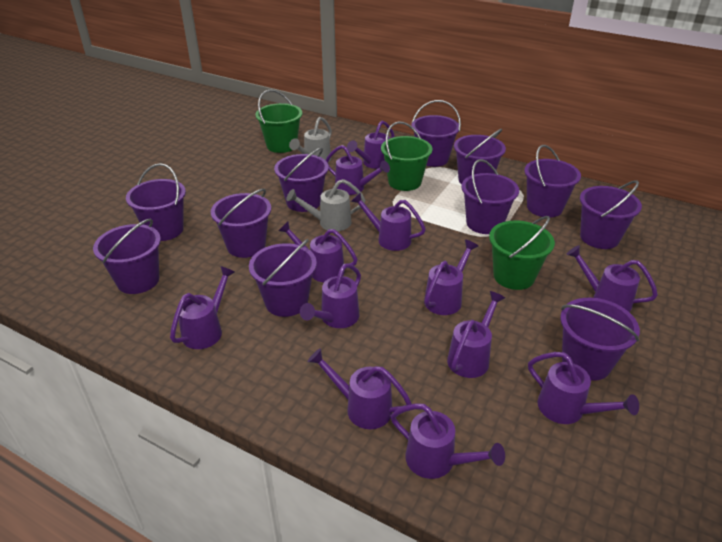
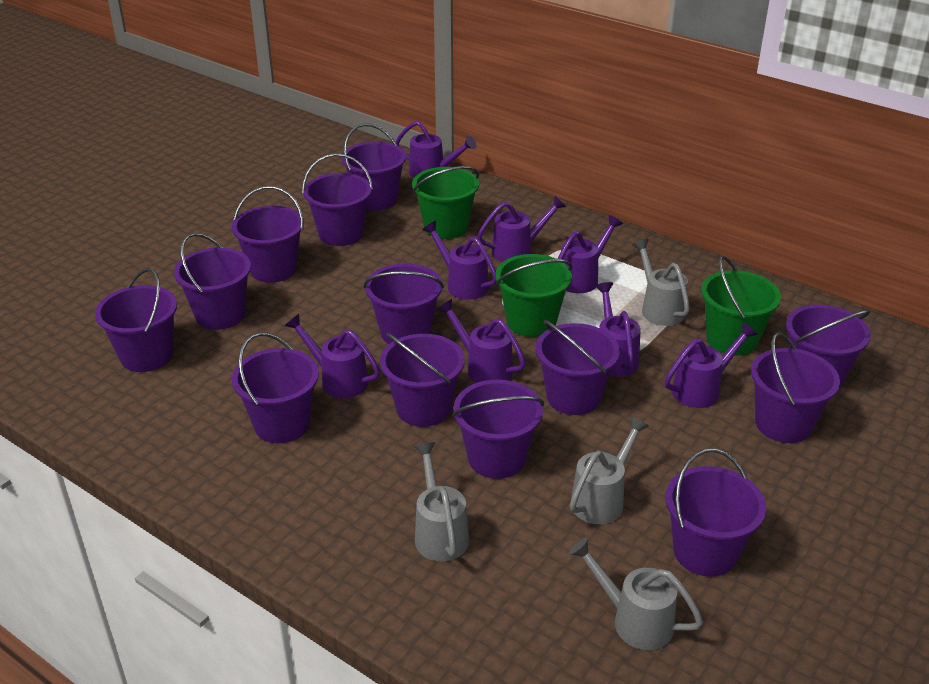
grey watering can: [286,179,365,231] [289,117,332,161] = 2 -> [414,442,469,561] [569,538,703,650] [570,416,649,524] [632,239,690,326] = 4
purple bucket: [93,218,161,294] [126,163,186,241] [211,189,271,258] [249,239,317,317] [274,147,329,212] [411,100,461,167] [454,129,506,185] [461,159,519,234] [524,145,581,218] [560,298,640,381] [580,180,642,249] = 11 -> [95,268,177,372] [174,233,251,330] [232,186,304,283] [232,333,319,443] [302,153,373,246] [341,123,406,211] [364,263,444,344] [380,332,465,427] [452,380,544,479] [536,320,620,415] [665,448,766,577] [751,333,840,443] [786,305,871,389] = 13
purple watering can: [170,266,235,349] [278,222,358,282] [300,263,361,328] [307,348,412,429] [326,145,390,195] [347,121,395,169] [350,192,426,251] [391,403,505,479] [424,240,479,315] [447,291,505,378] [528,352,639,424] [566,245,658,312] = 12 -> [285,314,380,398] [395,121,476,178] [422,221,497,299] [437,299,526,383] [477,196,566,262] [558,215,623,293] [595,282,641,377] [665,322,758,408] = 8

